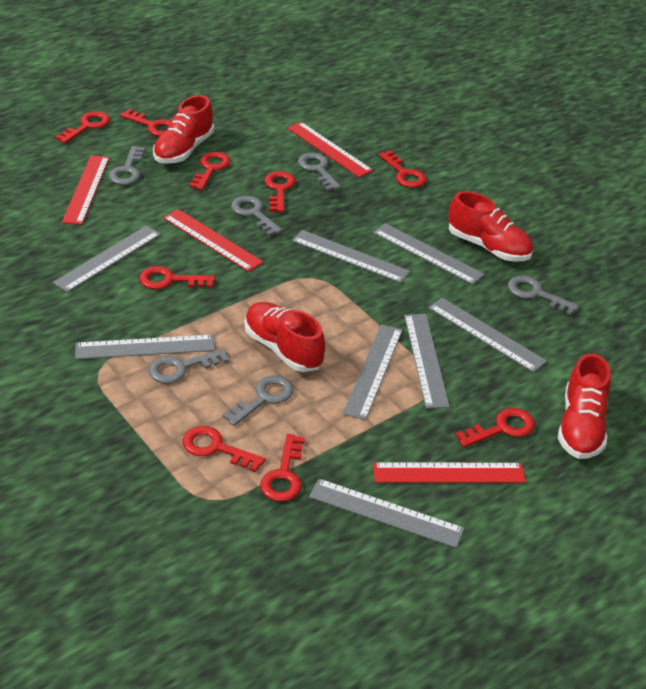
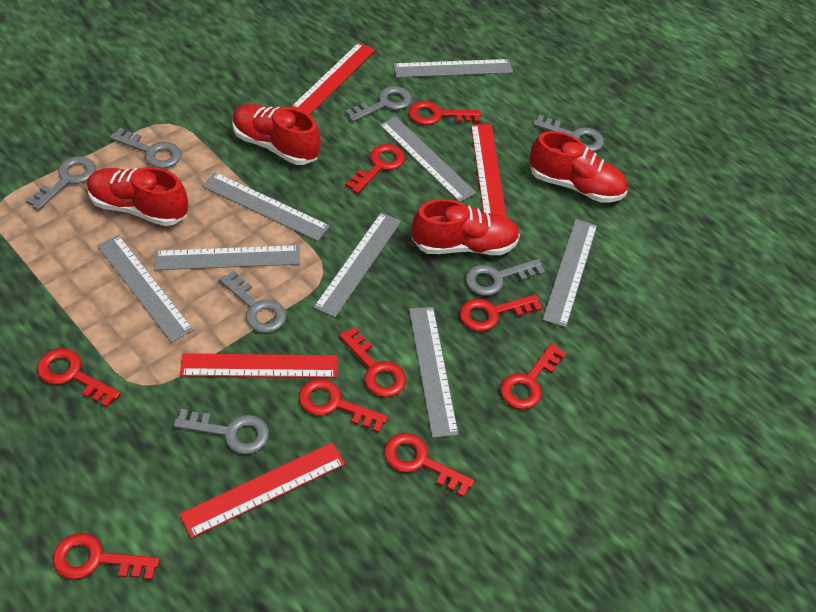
grey key: [109,146,145,185] [148,349,229,383] [222,375,294,426] [231,196,282,236] [298,153,341,191] [508,275,579,315] = 6 -> [26,156,96,211] [110,128,182,168] [173,409,269,454] [219,271,286,333] [345,86,412,122] [465,259,545,296] [533,114,604,152] = 7

